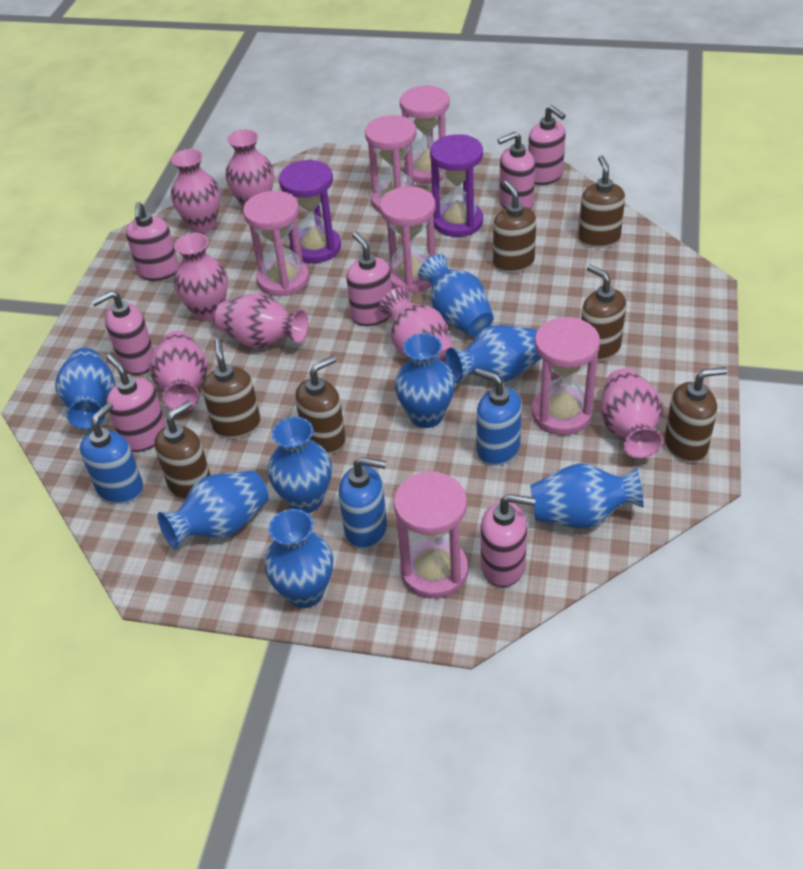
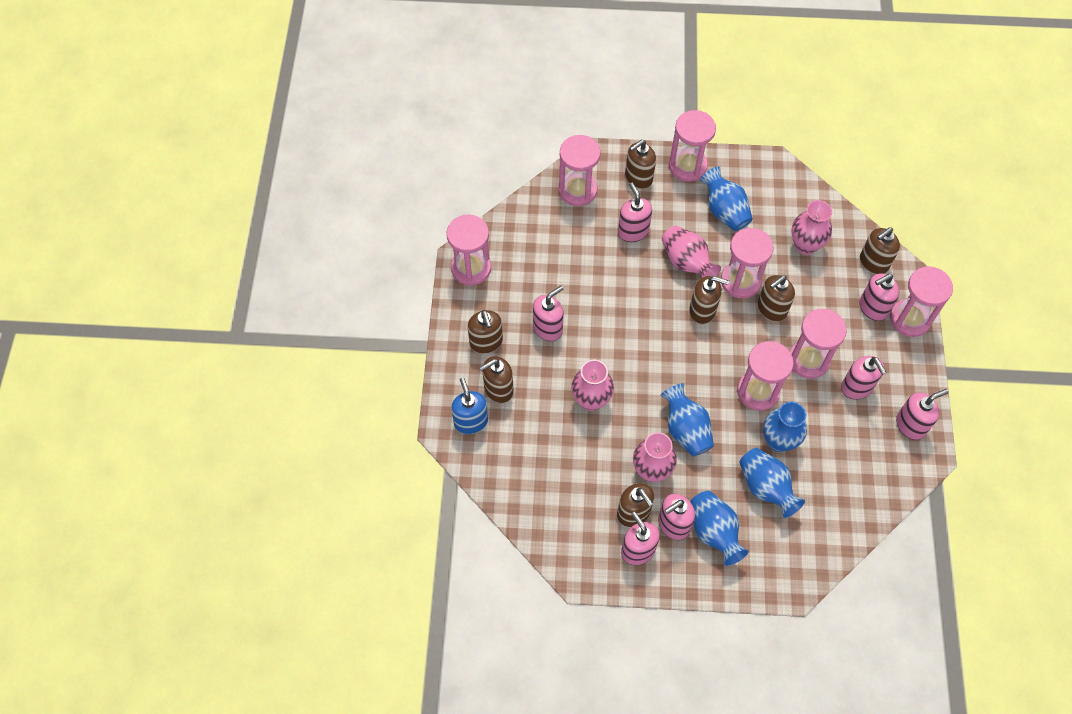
blue soap dispenser: [80,402,143,504] [338,457,387,549] [474,368,522,466] = 3 -> [451,377,488,434] = 1
blue vase: [55,348,115,430] [157,471,269,549] [264,509,333,608] [268,417,332,513] [395,333,455,428] [419,254,494,336] [446,325,542,383] [530,463,644,528] = 8 -> [661,383,714,457] [690,491,749,566] [700,166,753,231] [739,448,805,518] [763,401,807,452] = 5
pink hourglass: [243,191,309,296] [365,115,417,212] [380,186,436,293] [393,471,468,599] [400,85,450,184] [531,317,600,435] = 6 -> [447,215,491,286] [558,135,601,206] [669,110,716,182] [721,228,773,299] [737,341,794,411] [790,309,847,379] [890,266,953,337] = 7
pink vase: [150,331,208,411] [171,149,220,233] [174,233,228,321] [215,293,309,348] [225,129,274,208] [379,287,454,364] [601,368,663,458] = 7 -> [571,360,614,411] [633,432,677,482] [662,226,721,278] [791,200,832,255] = 4
purple hourglass: [279,159,341,263] [430,134,483,237] = 2 -> none = 0

